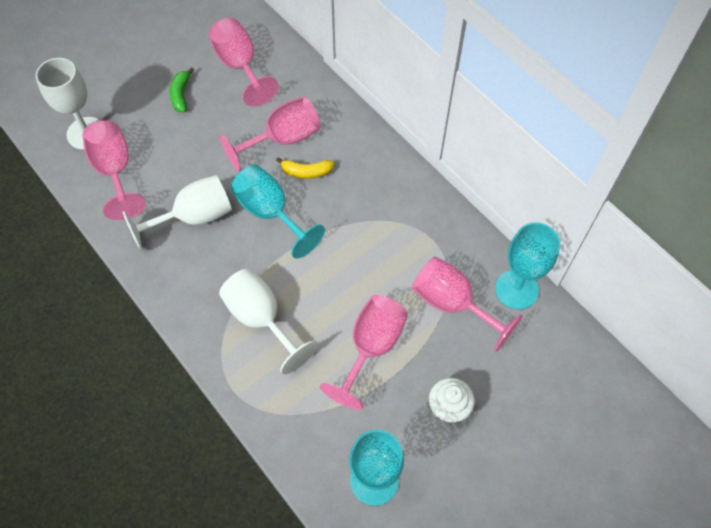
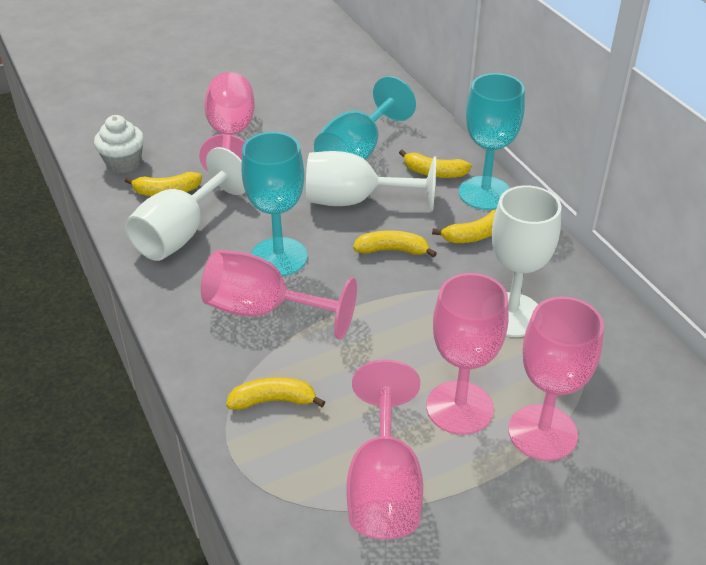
green banana: [170,67,194,112] = 1 -> none = 0
yellow banana: [276,157,334,179] = 1 -> [125,172,202,196] [226,377,325,410] [353,230,437,258] [399,149,472,178] [432,209,496,243] = 5

